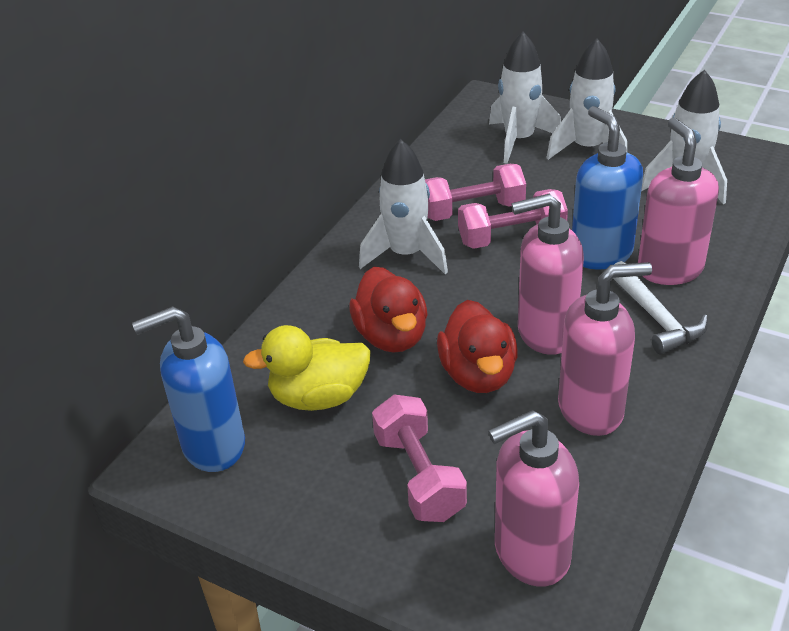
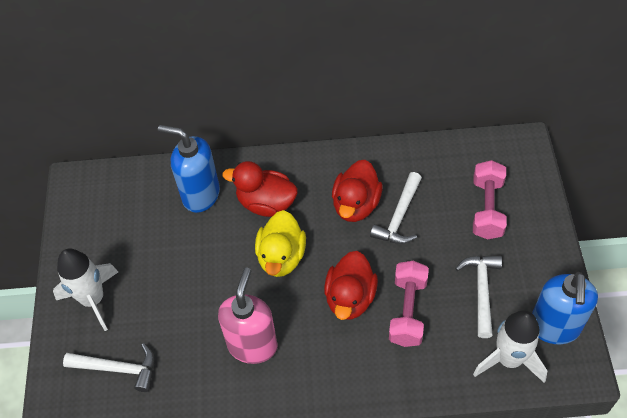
pink dumbbell: [372,394,467,522] [425,164,526,221] [458,189,568,249] = 3 -> [389,261,429,347] [473,160,507,240] = 2
pink soap dispenser: [488,410,579,587] [511,194,584,355] [558,262,652,436] [638,118,719,285] = 4 -> [218,267,278,364] = 1
red duck: [349,267,428,353] [437,300,518,393] = 2 -> [222,161,298,217] [324,251,378,320] [332,160,383,222] = 3
white hammer: [613,261,708,355] = 1 -> [63,343,155,392] [370,172,422,244] [455,255,502,338] = 3
white rocket: [359,139,448,274] [489,32,561,164] [547,38,627,160] [641,70,727,204] = 4 -> [53,249,118,331] [473,310,547,383] = 2

